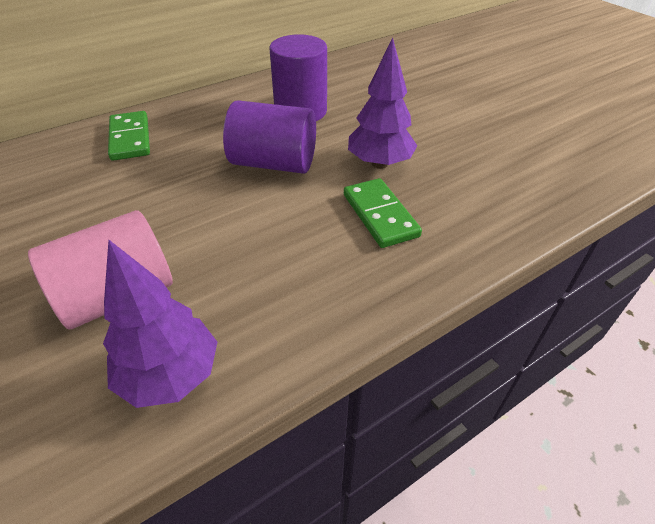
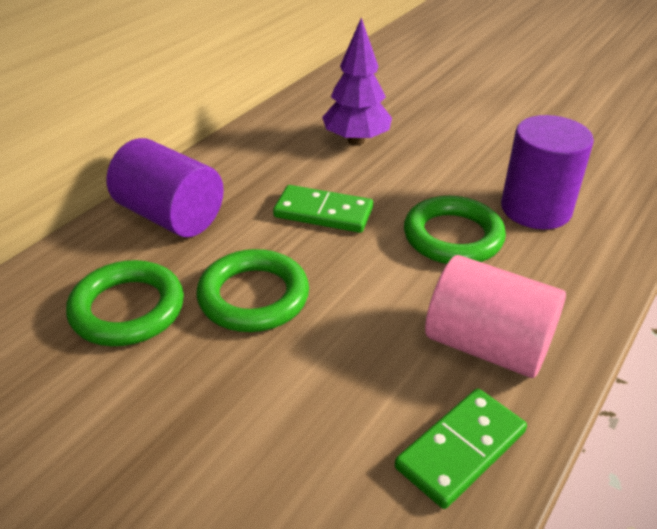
green ring: none = 0 -> [66,260,184,346] [197,249,309,332] [404,196,506,264] = 3
purple tree: [103,240,217,408] [348,37,417,169] = 2 -> [322,18,392,146] = 1

